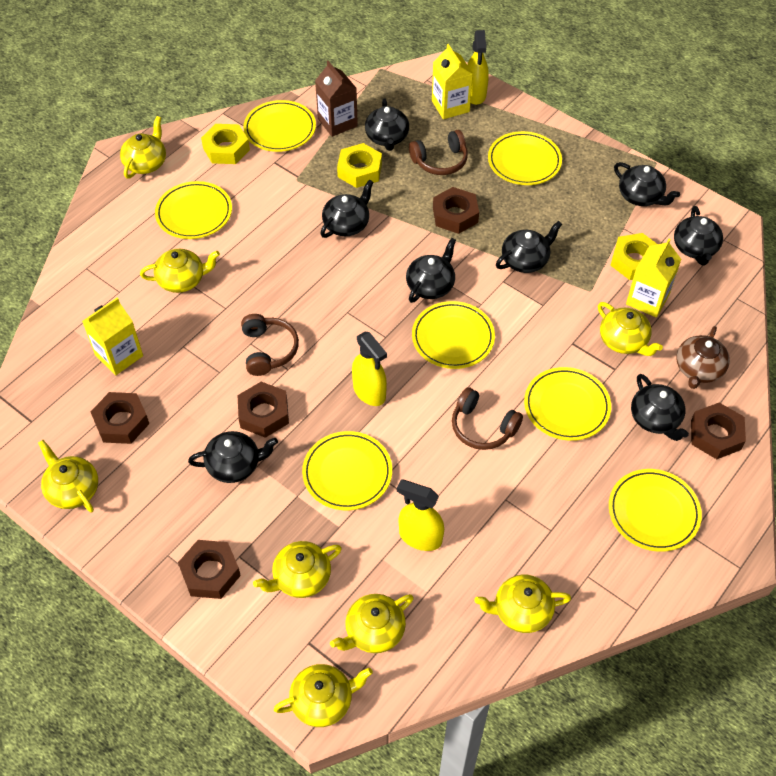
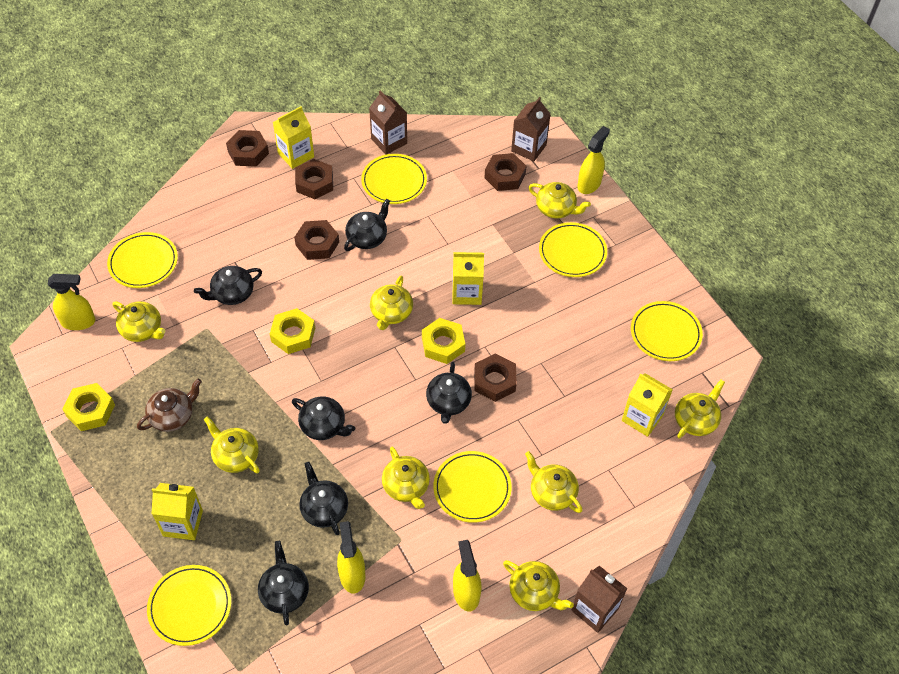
black teapot: [188,431,278,483] [320,180,374,238] [365,98,409,151] [406,238,456,303] [496,221,562,273] [614,162,680,206] [631,374,689,441] [674,206,723,265] = 8 -> [194,266,262,305] [258,541,309,625] [292,397,355,440] [299,462,348,535] [344,199,390,251] [426,362,472,424] = 6
brown carton: [315,61,358,137] = 1 -> [369,90,407,154] [511,97,551,161] [572,566,627,633] = 3
brown headphones: [241,314,299,376] [409,130,468,175] [452,387,523,450] = 3 -> none = 0
yellow carton: [82,298,143,375] [432,44,473,119] [626,239,682,318] = 3 -> [151,483,203,540] [273,106,314,169] [452,252,484,305] [622,373,673,437] = 4
yellow plate: [155,181,232,239] [243,100,316,152] [302,431,392,510] [412,301,495,369] [488,131,562,185] [524,367,611,441] [609,469,702,552] = 7 -> [107,232,178,288] [147,565,231,646] [361,154,427,204] [433,451,512,523] [539,222,607,277] [631,301,703,361] = 6
yellow spray bottle: [352,332,387,406] [397,479,444,551] [467,30,489,105] = 3 -> [47,274,96,330] [337,521,366,593] [453,540,481,612] [578,126,610,194] = 4

